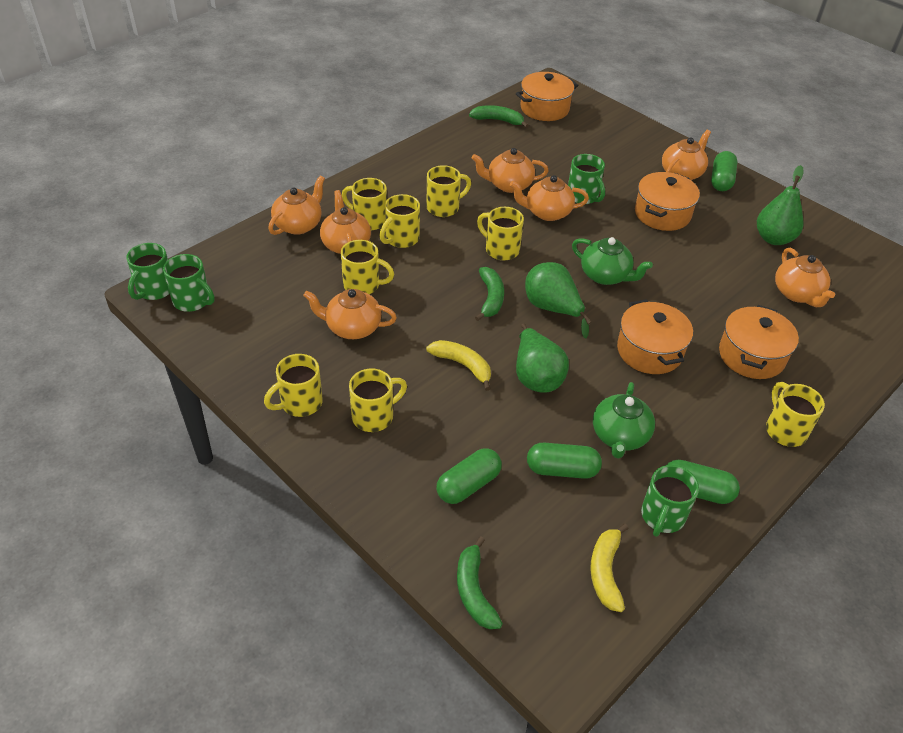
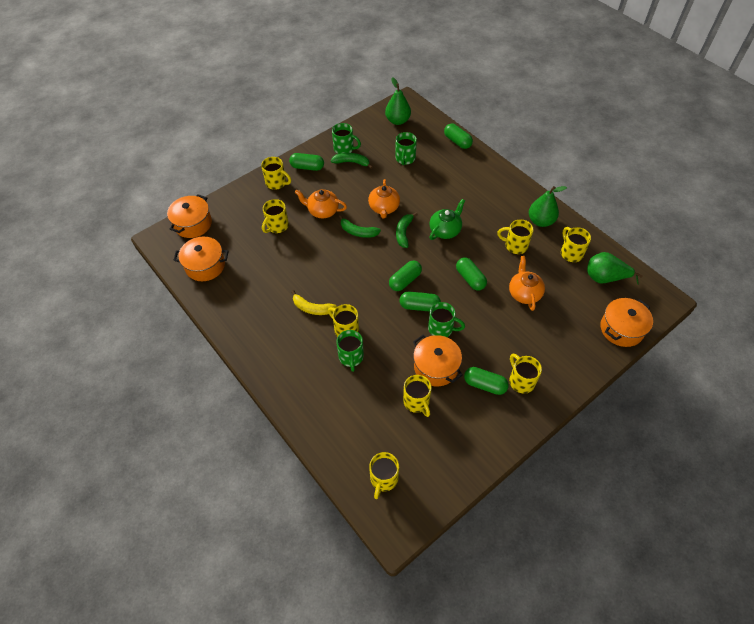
green capsule: [436,448,502,504] [527,443,602,479] [667,460,740,504] [711,151,737,191] = 4 -> [289,153,324,171] [389,260,422,291] [399,292,441,312] [444,124,473,149] [456,257,487,291] [464,367,509,395] = 6
green teapot: [572,237,653,285] [593,382,655,459] = 2 -> [429,199,465,240] = 1
orange teapot: [268,176,325,235] [303,289,397,339] [320,190,371,254] [472,148,549,193] [510,175,589,221] [662,130,711,180] [775,248,835,307] = 7 -> [295,189,347,219] [368,179,400,218] [509,256,545,311] = 3
yellow banana: [426,340,491,391] [590,524,628,612] = 2 -> [291,290,337,315] = 1

